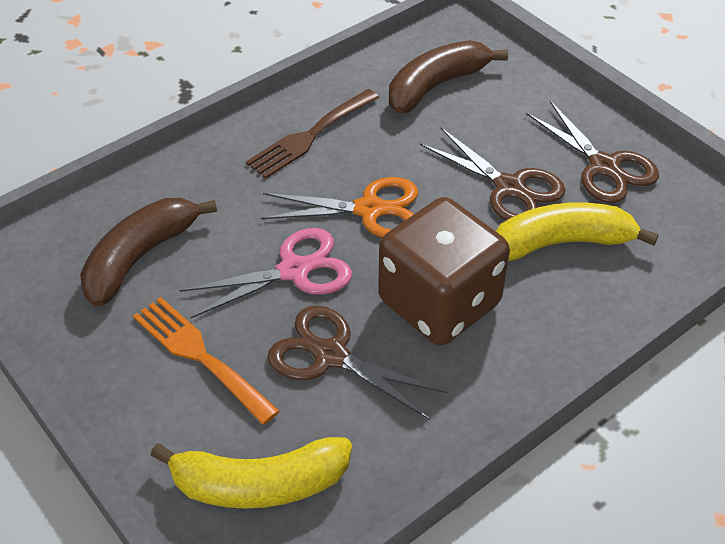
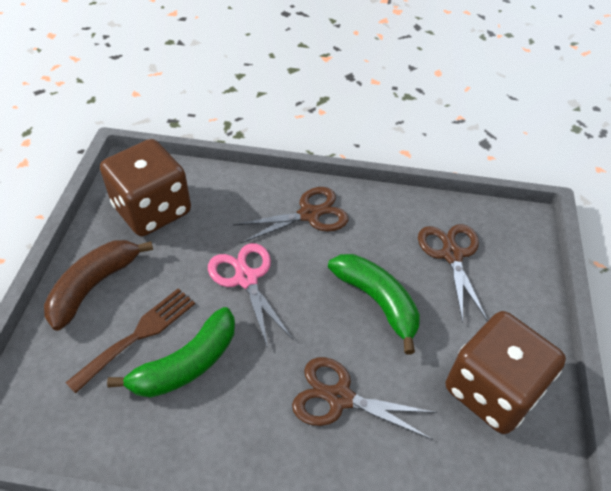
brown banana: [80,198,217,307] [389,40,508,114] = 2 -> [44,240,153,331] = 1
brown dice: [378,197,510,345] = 1 -> [100,139,191,236] [446,311,566,434] = 2
green banana: none = 0 -> [107,307,235,398] [328,254,420,354] = 2
orange fork: [133,297,279,425] = 1 -> none = 0
orange scissors: [260,177,418,238] = 1 -> none = 0
yellow banana: [151,437,352,509] [496,202,659,261] = 2 -> none = 0

